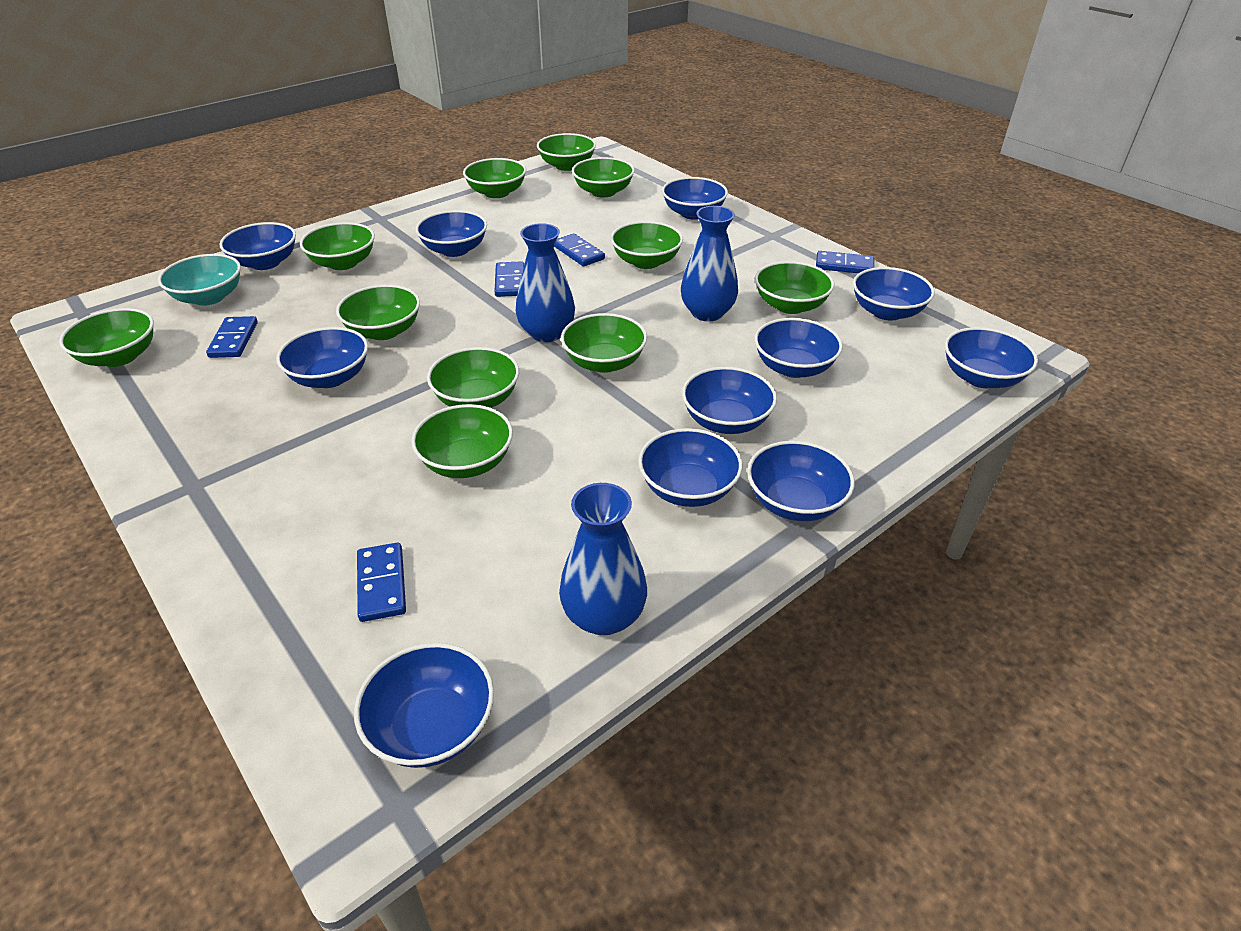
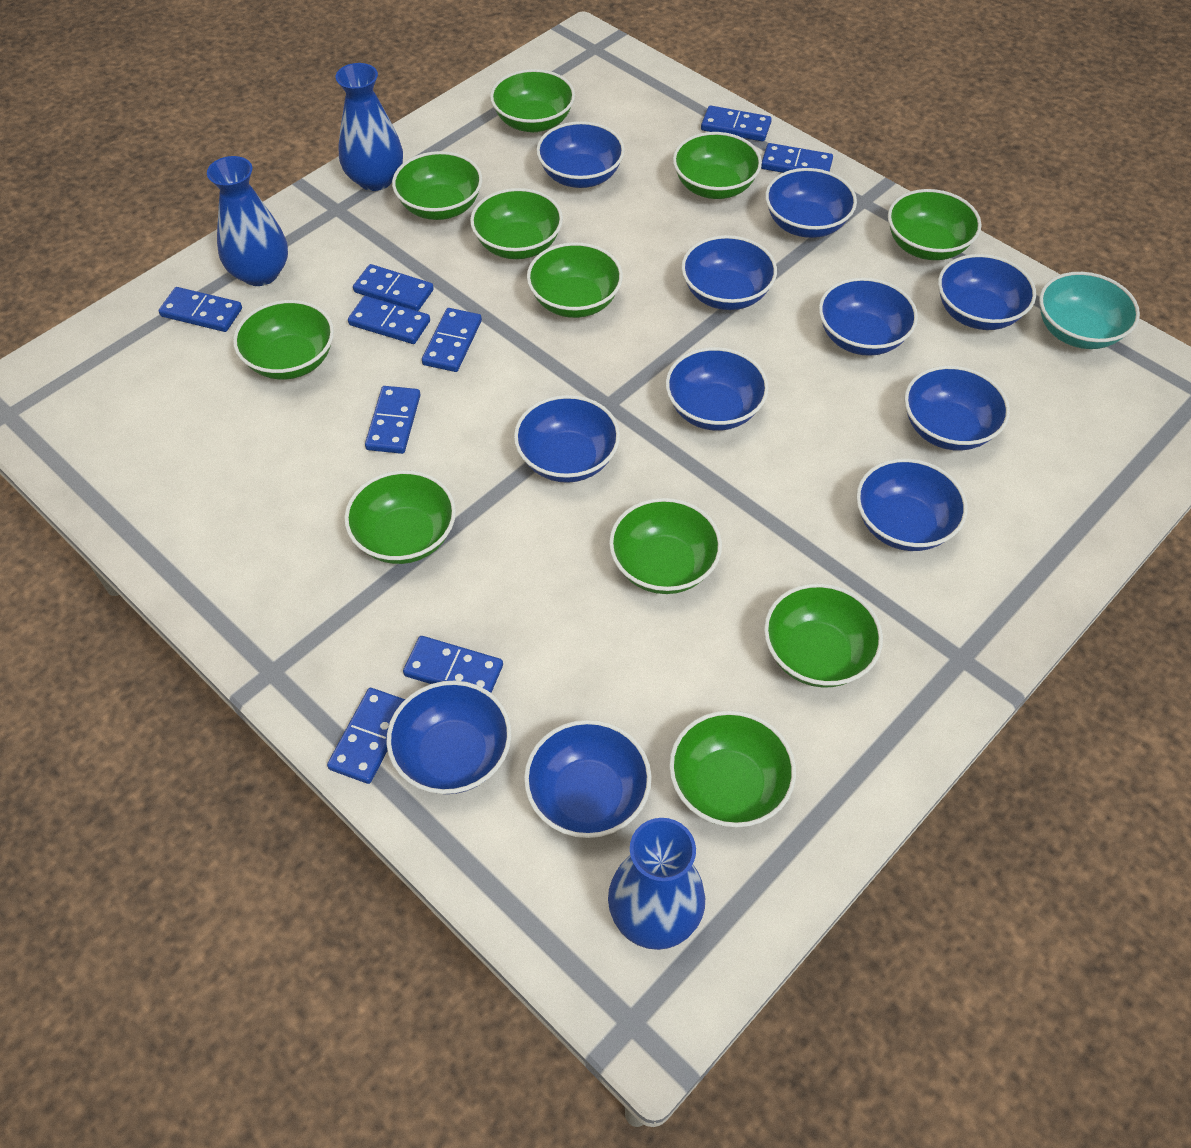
blue domino: [206,316,258,358] [357,543,406,622] [494,261,524,297] [554,233,605,266] [816,251,874,273] = 5 -> [159,287,242,332] [327,688,405,784] [348,296,430,344] [353,264,434,311] [365,386,420,454] [403,636,503,693] [422,308,482,372] [701,105,772,142] [761,143,833,173] = 9

